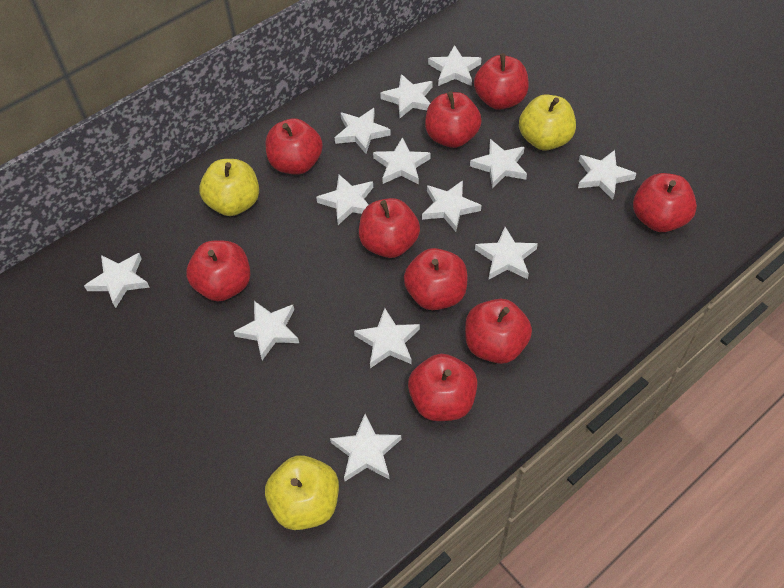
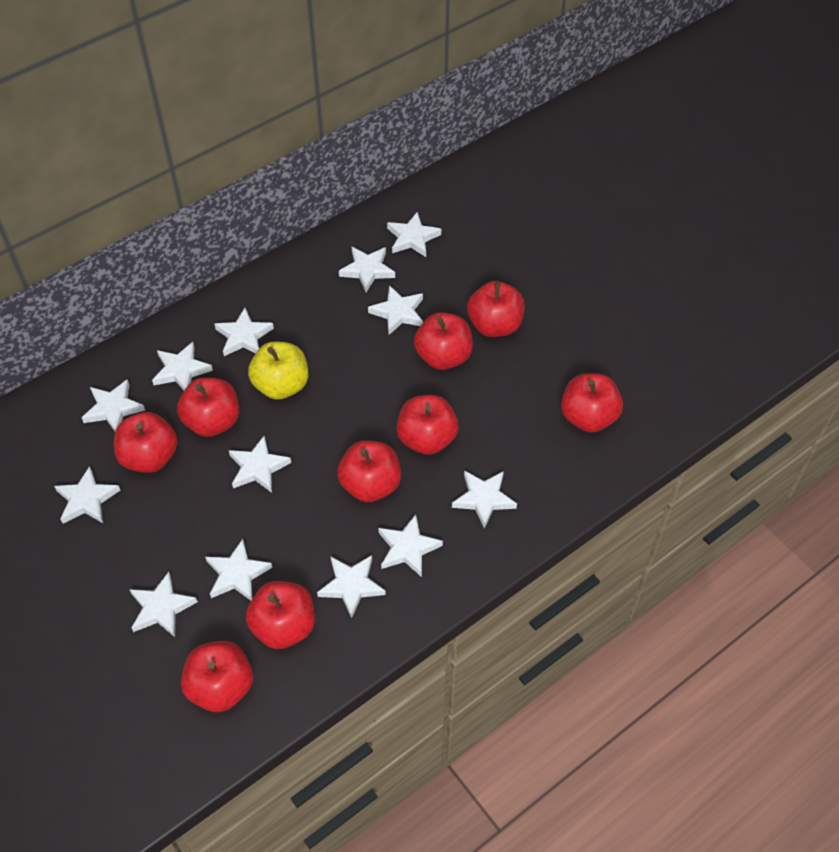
yellow apple: [199,159,259,216] [265,455,339,530] [519,94,576,151] = 3 -> [248,342,308,400] = 1

